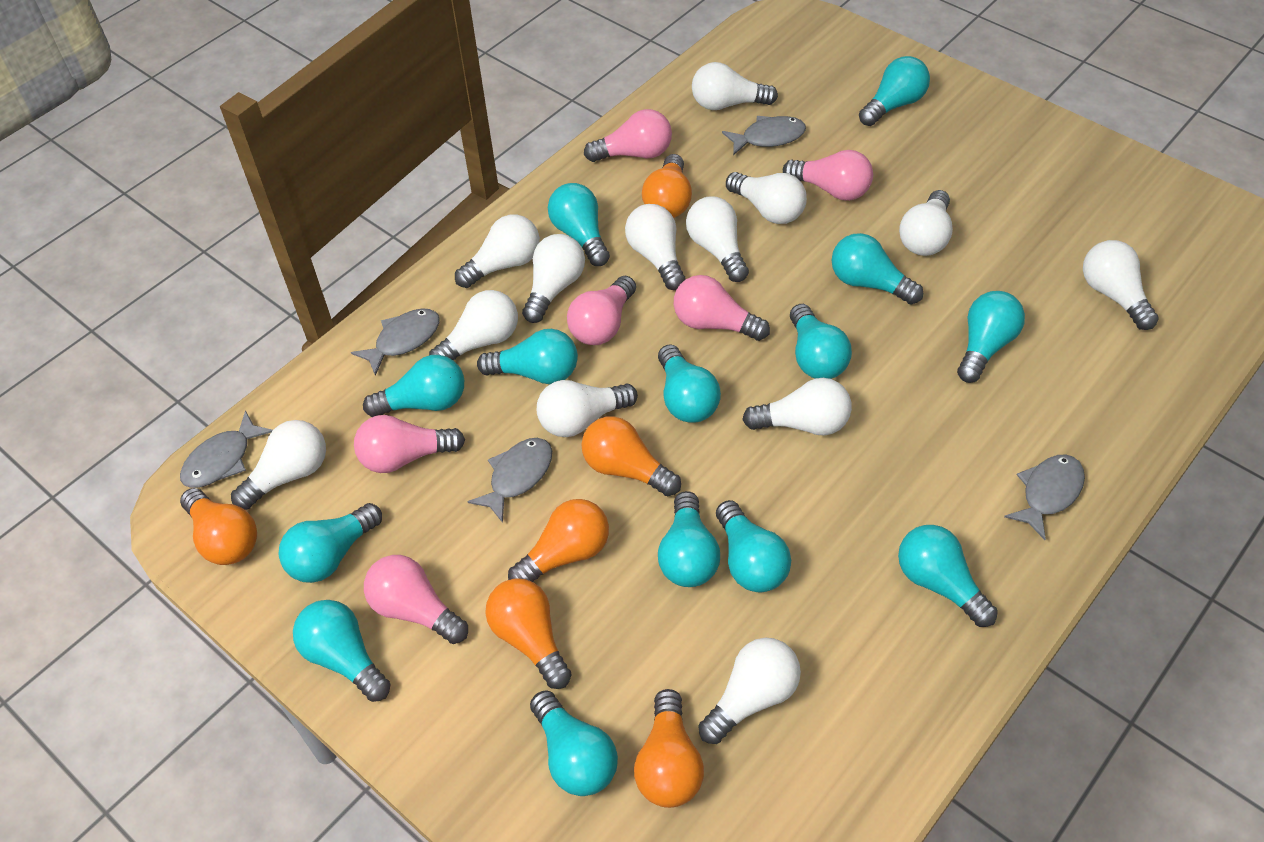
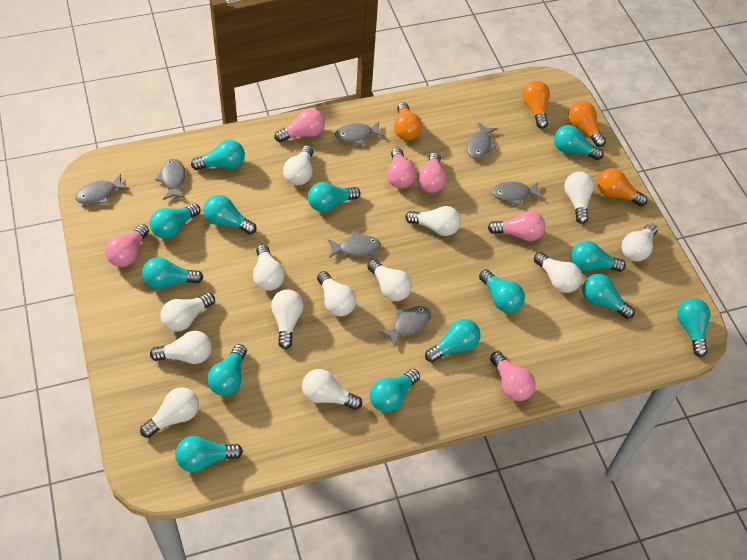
grey fish: [180,410,273,488] [351,308,440,376] [467,438,552,523] [722,116,806,155] [1004,455,1085,540] = 5 -> [75,174,129,204] [155,159,185,200] [327,232,381,258] [335,122,385,145] [379,306,431,347] [466,122,497,159] [492,182,543,206] = 7
orange light bulb: [180,488,257,565] [485,578,572,689] [508,499,609,582] [581,416,681,496] [634,689,704,808] [642,154,692,218] = 6 -> [394,102,422,140] [522,81,550,129] [568,101,606,147] [597,168,648,206] = 4

